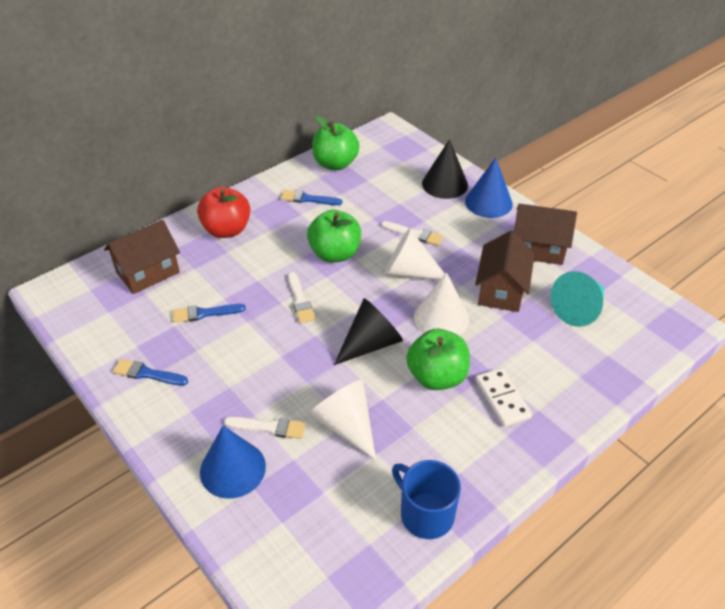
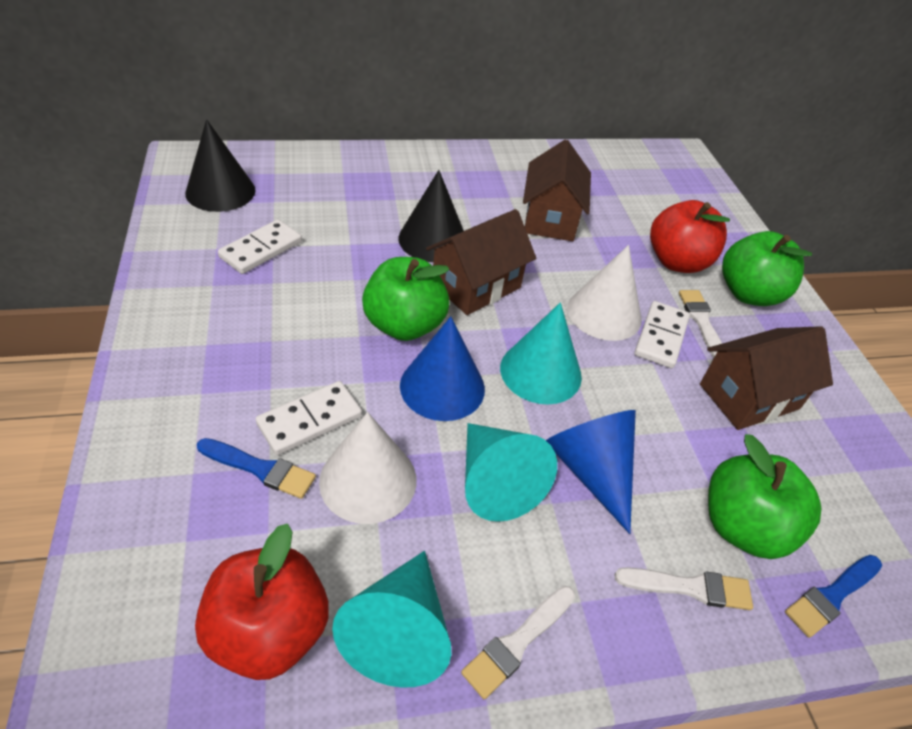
blue brush: [113,359,188,386] [173,304,246,323] [281,190,342,205] = 3 -> [197,438,316,499] [785,555,882,638] = 2
blue mug: [392,460,461,539] = 1 -> none = 0
red apple: [197,187,250,238] = 1 -> [195,524,329,680] [650,200,730,273] = 2
turquoise cone: [551,271,604,327] = 1 -> [332,551,451,688] [465,423,557,522] [500,303,582,405] = 3
white cone: [309,380,376,460] [384,228,445,280] [414,272,469,335] = 3 -> [319,412,417,524] [567,245,642,341] = 2
white domino: [476,368,532,427] = 1 -> [218,220,302,274] [256,381,362,455] [634,301,690,368] = 3

